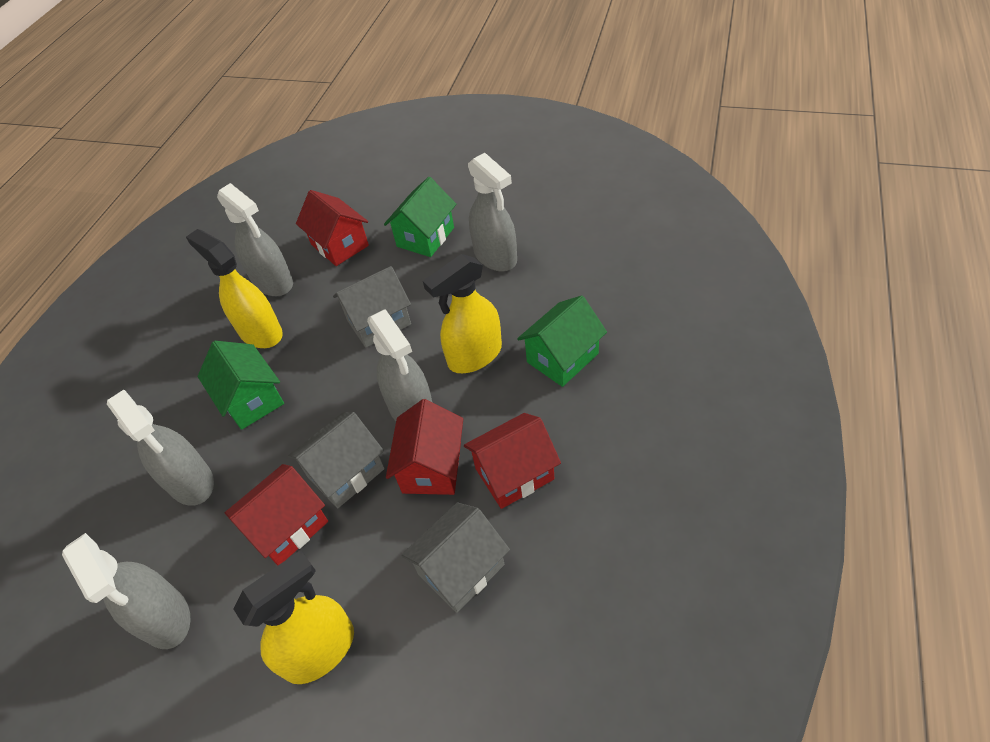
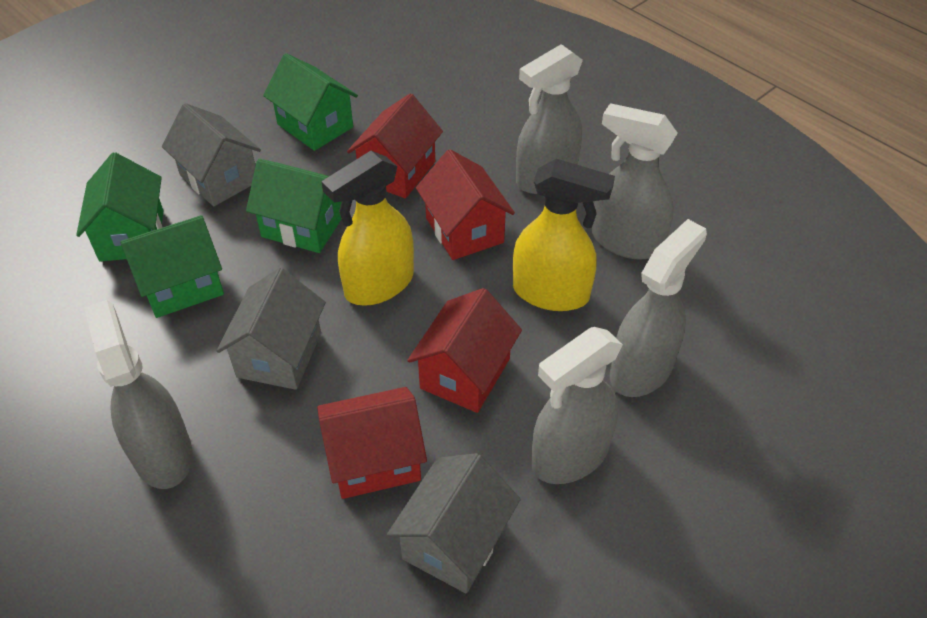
green house: [198,341,284,430] [384,177,456,257] [517,295,607,387] = 3 -> [76,152,163,261] [120,215,224,318] [246,159,341,253] [263,53,358,151] = 4
yellow spray bottle: [186,229,283,348] [234,550,354,684] [423,254,502,373] = 3 -> [321,151,414,306] [513,159,615,311] = 2

